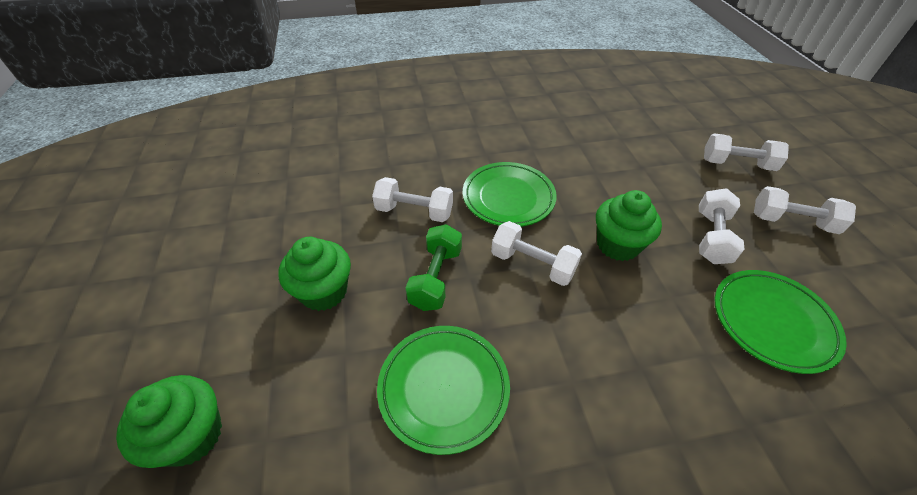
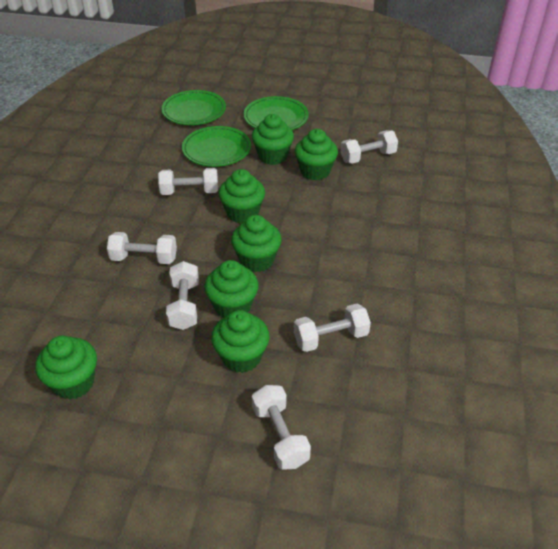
green cupcake: [116,375,222,468] [279,237,351,311] [596,190,662,261] = 3 -> [35,335,97,399] [204,260,258,318] [211,310,270,373] [219,169,265,224] [231,215,282,272] [252,114,294,165] [295,129,338,180] = 7
green dumbbell: [405,224,462,311] = 1 -> none = 0
white dumbbell: [372,177,453,222] [491,221,582,286] [699,188,745,264] [704,133,789,171] [754,186,856,234] = 5 -> [107,232,177,264] [158,168,218,195] [166,261,199,330] [252,385,311,470] [294,304,371,352] [341,130,398,164] = 6

